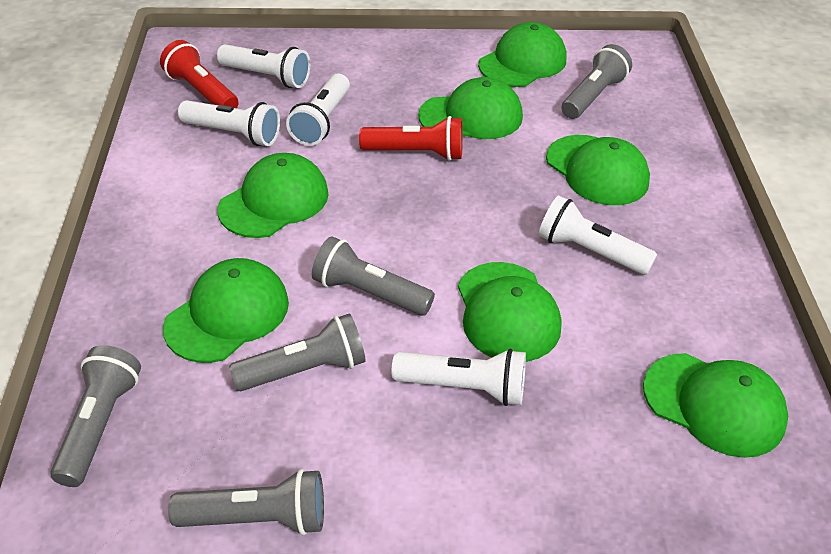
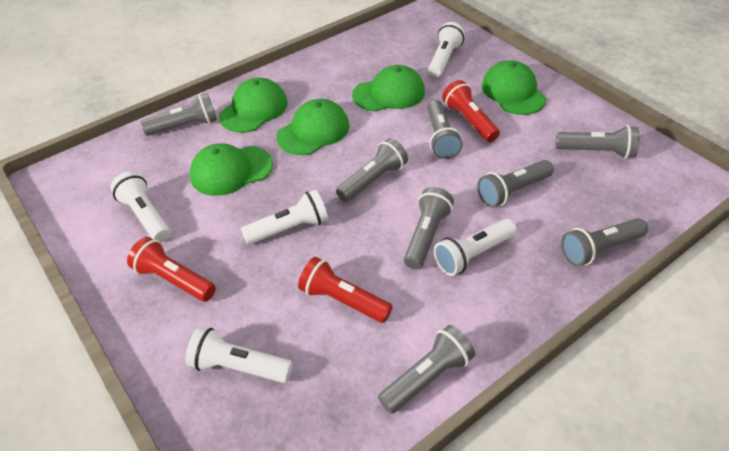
green cap: [163,258,289,363] [218,153,329,238] [418,77,523,139] [458,262,561,362] [478,22,566,87] [546,135,650,205] [643,353,788,458] = 7 -> [190,143,273,196] [219,78,288,133] [276,99,349,155] [352,65,425,111] [481,60,546,115] = 5
grey flashlight: [51,345,141,487] [168,469,324,535] [229,313,366,391] [312,236,435,316] [562,44,632,119] = 5 -> [140,93,217,136] [336,138,408,202] [378,325,475,414] [404,187,454,269] [427,100,463,159] [477,160,554,208] [556,125,639,159] [561,218,648,266] = 8
red flashlight: [160,40,239,108] [359,116,463,161] = 2 -> [127,237,216,302] [298,257,393,323] [442,80,500,142] = 3

